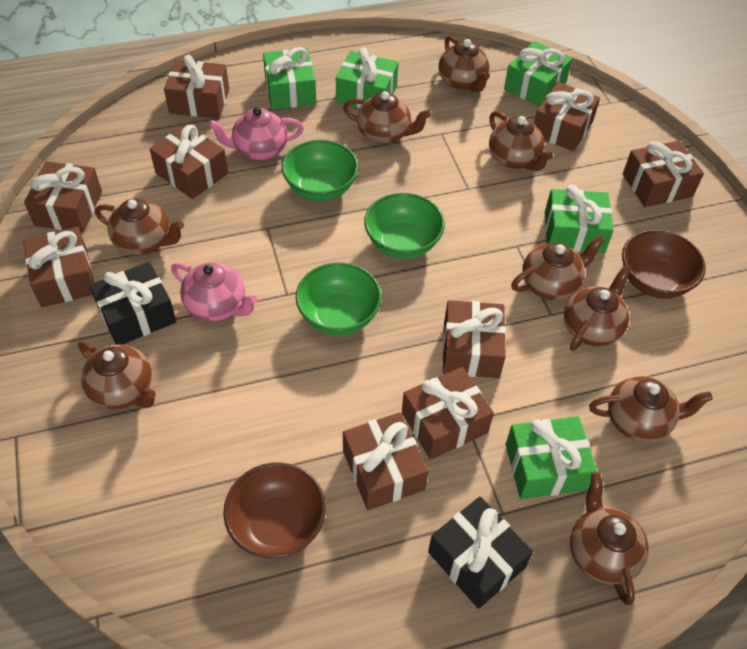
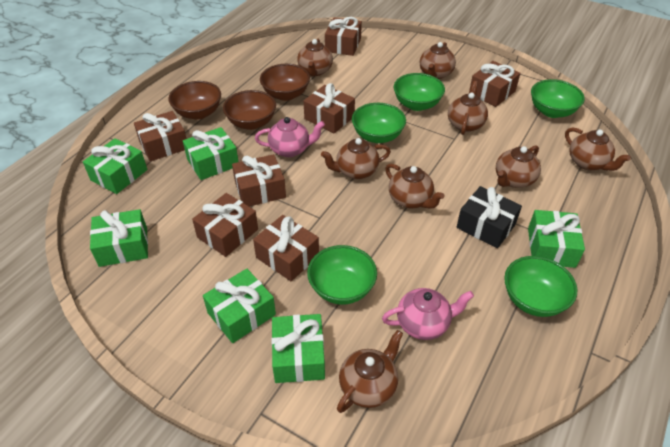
black gift: [89,262,176,345] [428,496,533,609] = 2 -> [457,186,522,248] = 1
brown bowl: [223,463,326,558] [622,230,706,299] = 2 -> [168,81,221,120] [223,90,276,130] [260,64,310,101] = 3
brown gift: [23,227,94,308] [24,161,102,233] [150,124,228,199] [164,55,229,119] [343,412,428,510] [402,367,494,460] [443,300,506,378] [534,82,600,151] [623,140,704,207] = 9 -> [134,111,186,162] [192,193,258,257] [232,154,286,206] [253,215,319,281] [304,83,355,133] [325,17,362,56] [469,61,520,107] = 7
brown teapot: [78,341,156,409] [95,199,184,255] [343,91,432,144] [438,36,490,92] [489,111,553,171] [511,236,605,300] [564,265,631,351] [570,472,649,605] [589,376,713,442] = 9 -> [297,38,333,76] [321,138,391,179] [337,330,403,413] [385,164,444,209] [420,42,456,79] [448,81,488,135] [496,145,541,188] [565,127,631,171] = 8
green bowl: [282,140,359,201] [296,262,382,336] [364,193,445,259] = 3 -> [307,245,377,305] [352,103,406,143] [394,73,445,111] [504,256,577,317] [531,79,585,118] = 5
green gift: [263,47,316,110] [336,47,398,108] [504,41,572,107] [505,416,597,499] [545,185,614,253] = 5 -> [83,138,147,194] [90,209,148,267] [183,127,239,180] [203,269,276,343] [271,314,325,383] [528,210,585,268] = 6

